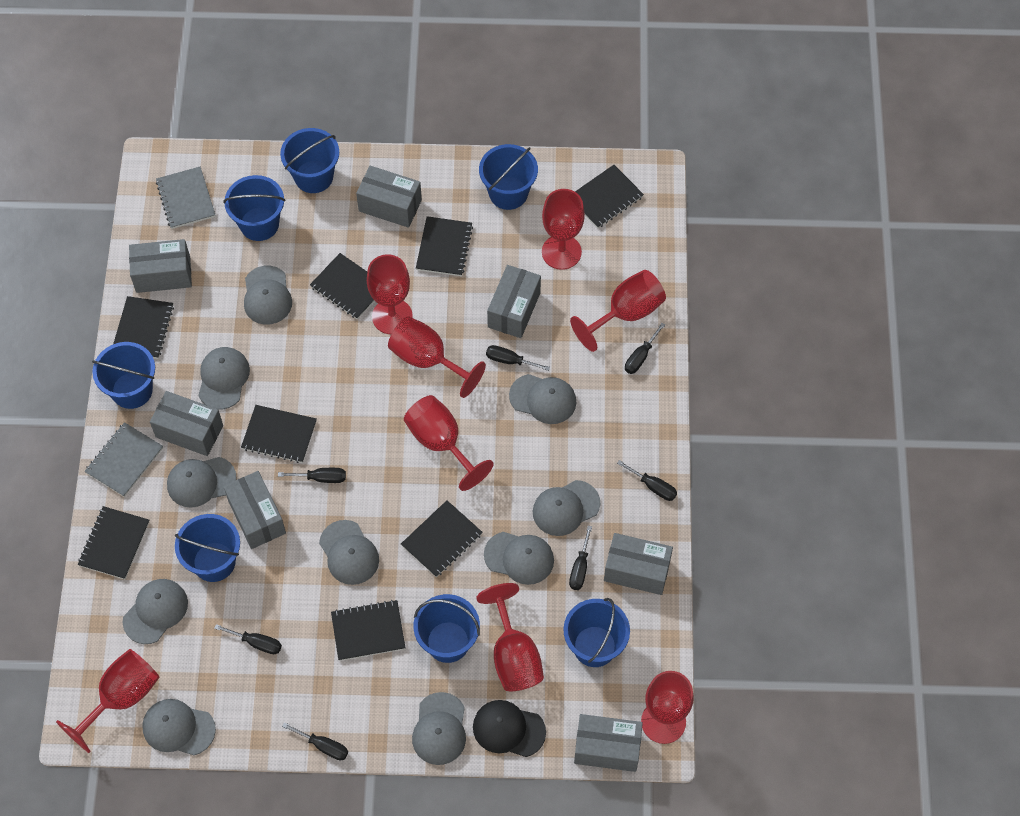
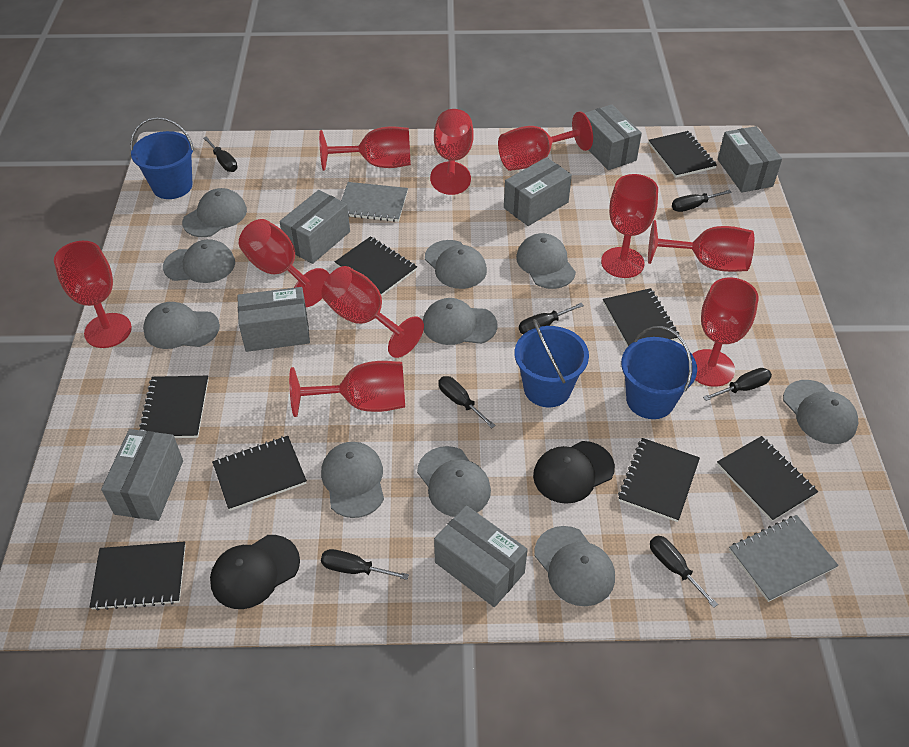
black cap: [473,700,546,757] = 1 -> [210,535,300,609] [533,441,615,504] = 2
blue bucket: [92,342,155,409] [175,514,240,582] [223,175,285,241] [280,128,339,193] [413,594,480,663] [479,144,538,210] [564,598,630,667] = 7 -> [130,117,194,199] [515,319,589,407] [621,326,697,419] = 3
red goblet: [56,649,160,753] [367,254,413,334] [388,316,486,398] [404,395,494,491] [476,583,544,691] [542,189,585,270] [570,270,666,352] [641,671,694,744] = 8 -> [54,241,132,348] [239,219,330,307] [289,361,405,417] [319,126,411,171] [321,266,424,358] [430,109,474,195] [498,112,593,171] [601,174,658,278] [648,220,754,272] [692,278,758,387] = 10

